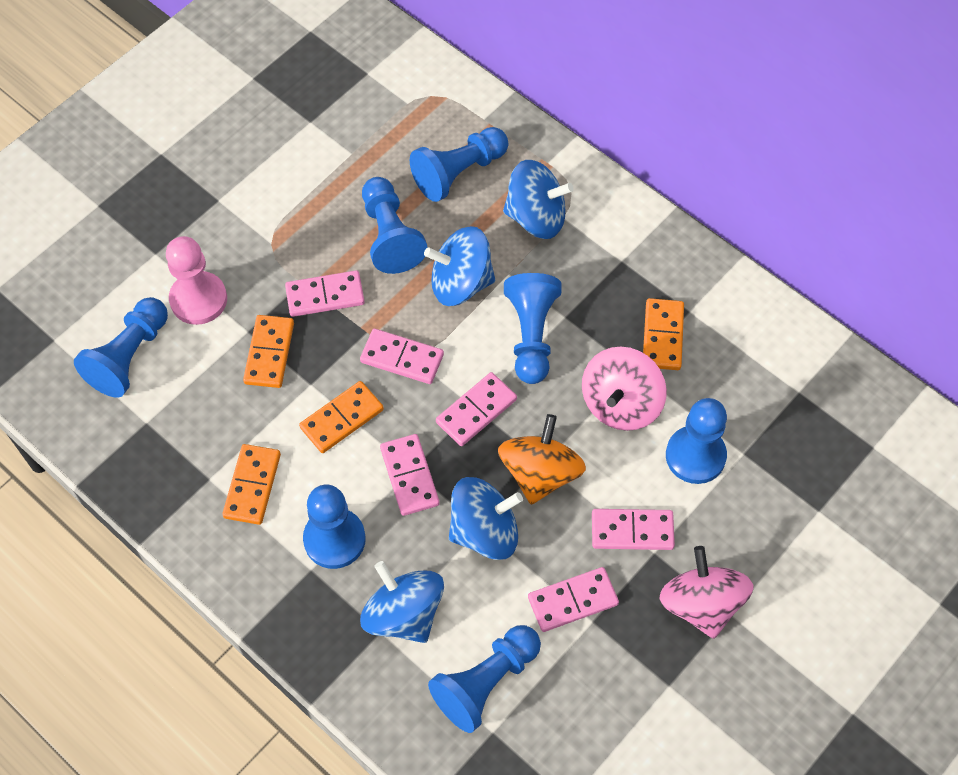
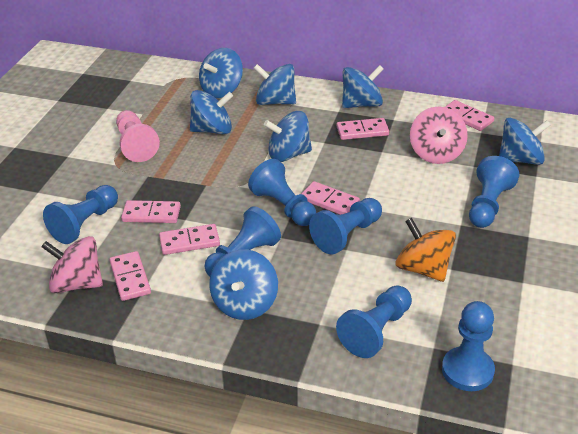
blue spinning top: [360,561,444,643] [424,226,495,306] [449,477,523,560] [503,160,574,239] = 4 -> [190,90,233,134] [199,48,243,98] [209,249,278,320] [254,64,296,105] [264,111,312,162] [342,65,384,108] [499,118,551,165] = 7
orange domino: [222,444,281,525] [243,315,294,388] [299,381,384,453] [643,298,684,370] = 4 -> none = 0

